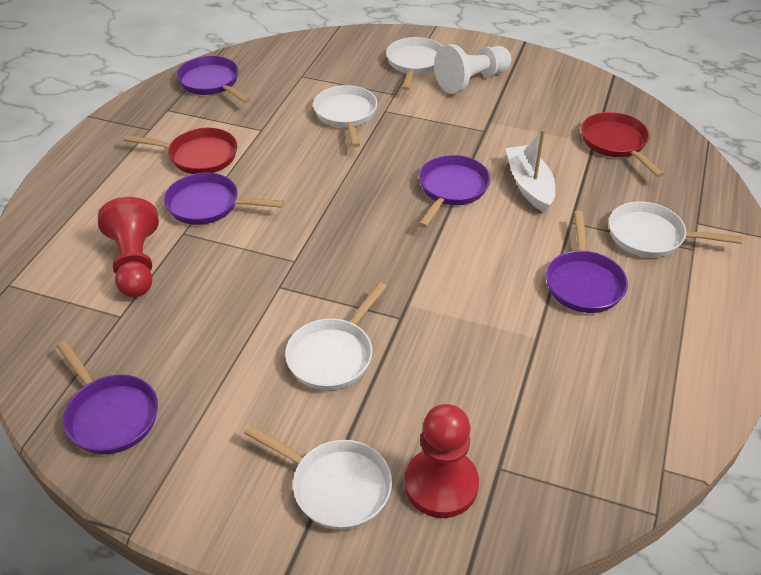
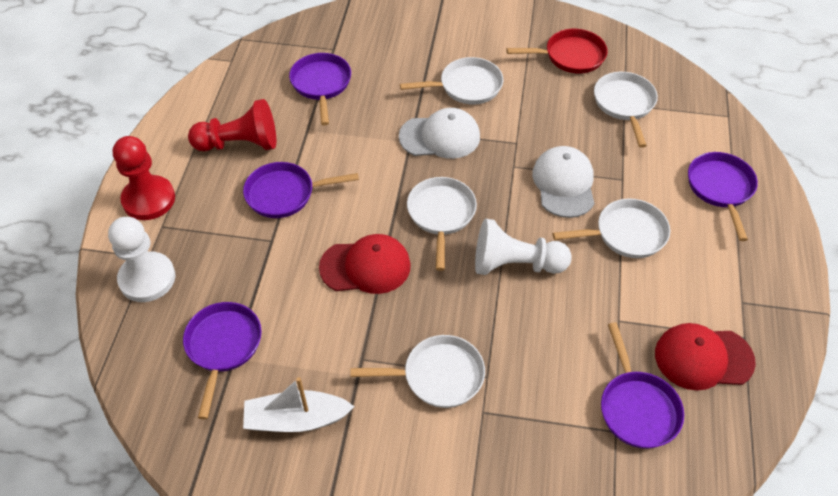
red cap: none = 0 -> [319,234,411,294] [655,323,756,391] = 2
red pan: [123,128,237,174] [581,112,664,177] = 2 -> [507,29,608,74] = 1
white cap: none = 0 -> [399,108,480,159] [532,146,595,218] = 2
white pawn: [434,44,511,94] = 1 -> [108,217,175,302] [475,219,572,275] = 2

